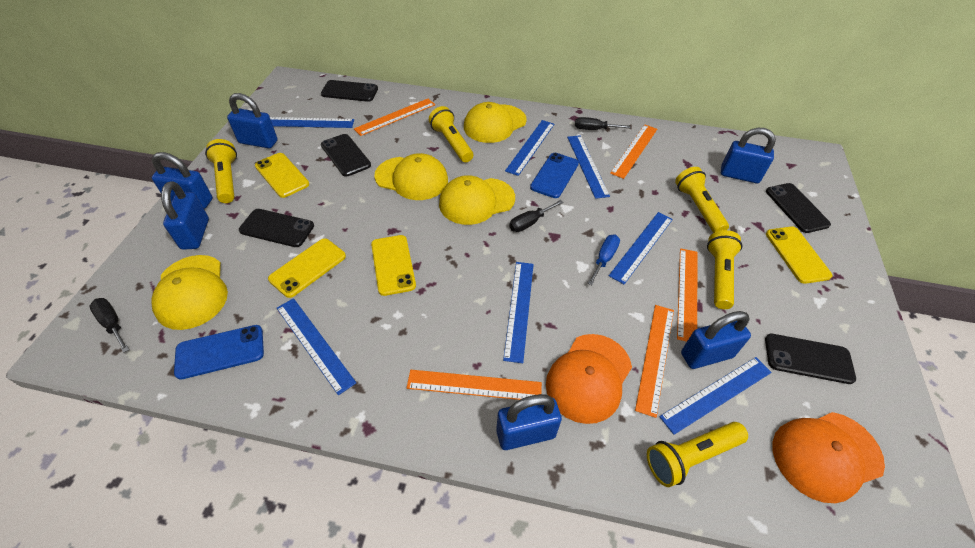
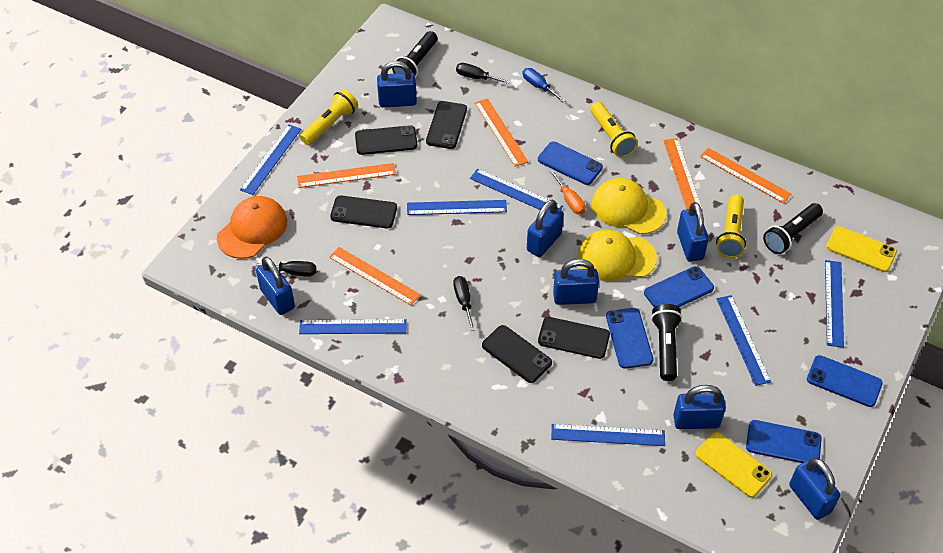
black flashlight: none = 0 -> [392,31,437,77] [651,304,682,381] [763,203,823,254] = 3
blue padlock: [152,152,213,209] [161,181,209,250] [227,93,278,148] [496,394,562,450] [681,311,751,369] [721,128,776,183] = 6 -> [256,256,295,315] [377,61,417,107] [527,199,564,257] [553,259,599,305] [673,385,726,429] [677,202,709,262] [789,458,840,520] = 7
blue phone: [174,325,264,380] [530,153,579,198] = 2 -> [538,141,603,185] [606,308,653,369] [644,266,714,307] [746,420,822,463] [807,355,883,407] = 5
orange cap: [546,334,632,424] [773,412,885,503] = 2 -> [217,196,287,259] = 1
orange screwdriver: none = 0 -> [549,170,586,215] = 1
yellow cap: [151,255,228,330] [374,153,448,200] [439,175,515,225] [464,102,527,143] = 4 -> [578,230,657,281] [592,178,666,234] = 2
yellow flashlight: [205,139,237,203] [429,106,473,162] [647,422,748,487] [675,167,729,233] [707,230,742,309] = 5 -> [300,89,358,145] [590,102,638,158] [716,194,746,258] = 3
yellow phone: [255,153,309,198] [268,238,346,298] [371,235,416,296] [766,227,832,284] = 4 -> [695,432,772,498] [826,226,897,272] = 2

